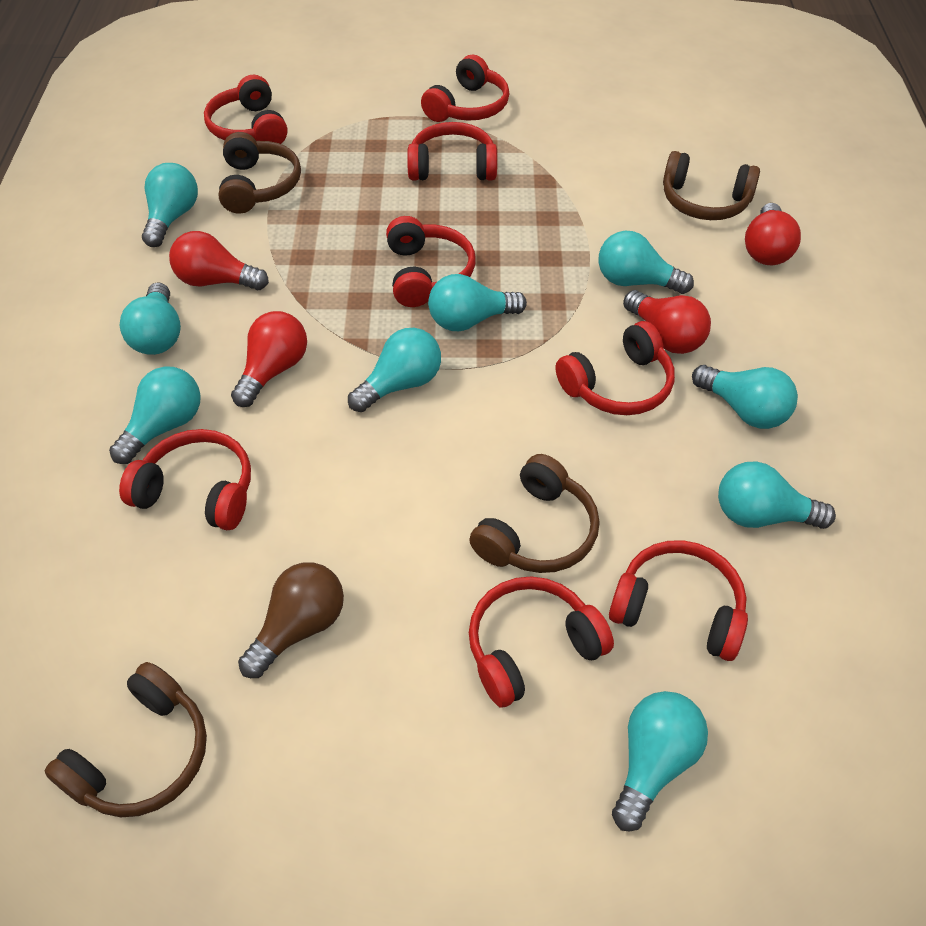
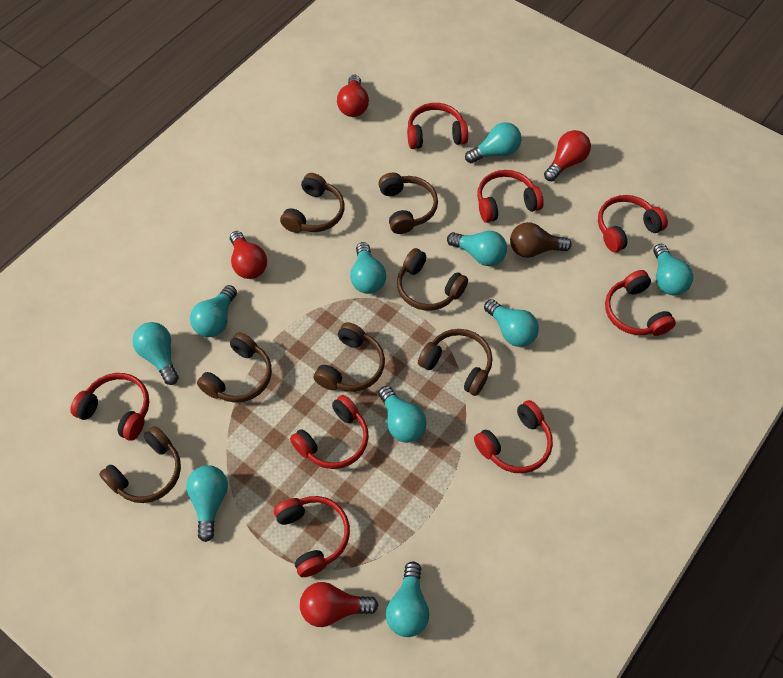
brown headphones: [44,662,207,817] [219,132,301,214] [469,454,599,573] [663,151,760,220] = 4 -> [99,426,181,503] [197,332,272,403] [280,173,345,233] [314,322,385,392] [378,173,438,234] [397,248,468,311] [418,329,492,396] = 7
turquoise light bulb: [109,366,201,464] [120,282,181,355] [142,163,198,247] [348,328,441,412] [428,274,527,331] [599,231,694,294] [612,691,708,831] [692,365,798,429] [718,461,836,529] = 9 -> [132,322,179,385] [186,465,228,542] [190,285,237,337] [350,242,386,294] [378,386,427,443] [386,561,429,637] [447,231,507,266] [465,122,521,163] [484,299,539,347] [653,244,693,295] = 10

